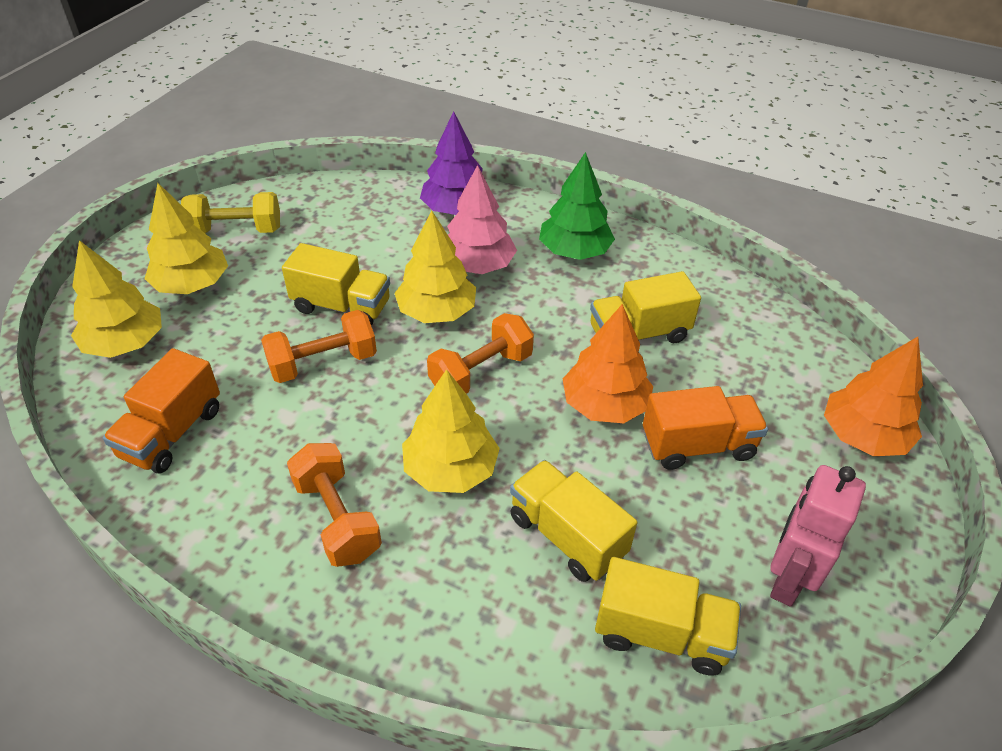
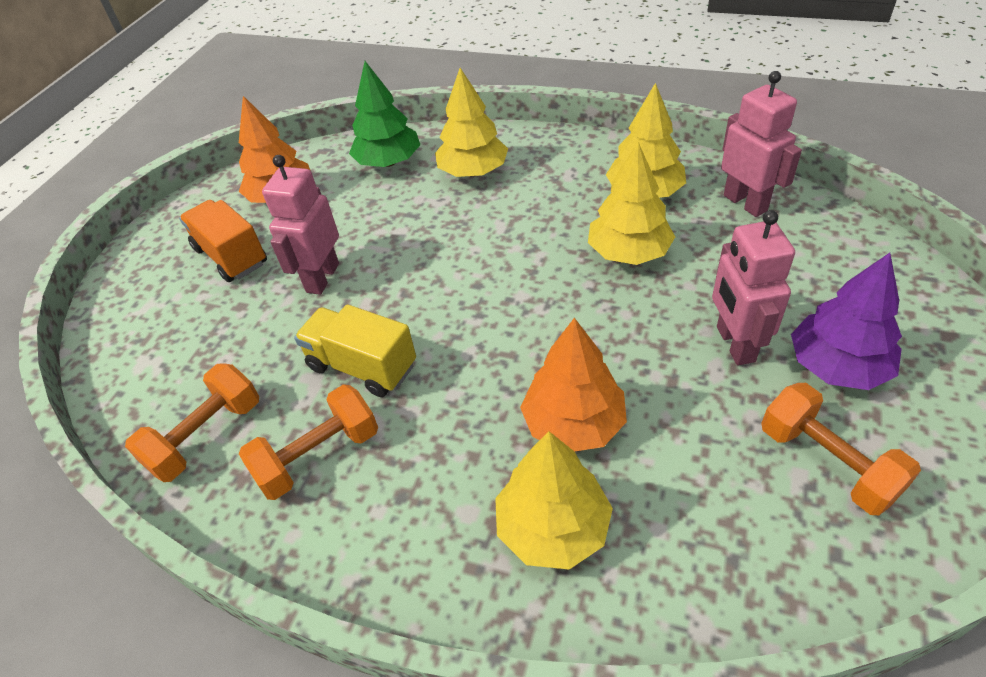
orange truck: [103,348,220,473] [643,386,768,470] = 2 -> [179,200,267,282] = 1
pink robot: [770,465,866,607] = 1 -> [262,155,339,295] [712,210,795,366] [721,71,802,217] = 3
pink tree: [447,165,517,274] = 1 -> none = 0
yellow dumbbell: [181,192,280,233] = 1 -> none = 0
yellow truck: [282,243,390,326] [510,460,637,582] [590,271,701,343] [595,557,741,675] = 4 -> [294,304,416,397] = 1

